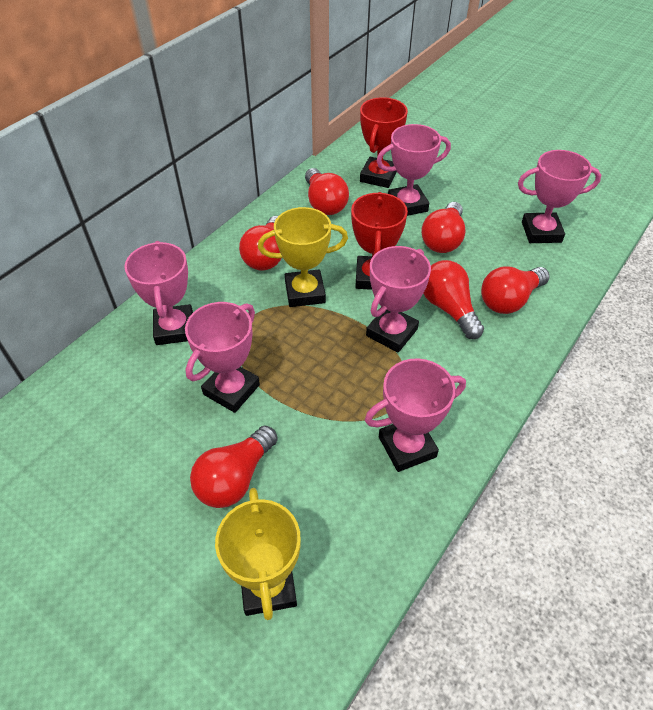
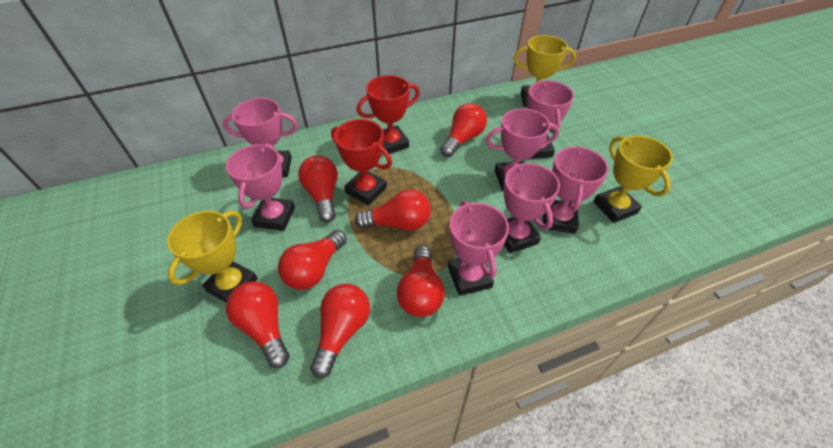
pink trophy: [124,241,193,345] [185,302,260,413] [365,359,466,472] [366,246,431,352] [376,124,451,216] [518,150,601,243] = 6 -> [223,98,298,177] [226,143,295,231] [448,201,509,296] [486,108,559,191] [504,163,560,253] [527,80,574,159] [543,146,609,234] = 7
red light bulb: [190,426,278,508] [239,216,282,271] [305,168,349,215] [421,202,466,253] [423,260,484,339] [481,266,550,314] = 6 -> [226,281,290,368] [278,230,347,290] [298,155,338,223] [310,284,370,378] [355,189,431,231] [397,245,445,317] [440,103,487,157] = 7
yellow trophy: [215,488,301,620] [258,207,348,307] = 2 -> [167,210,258,303] [513,35,576,107] [593,135,673,223] = 3

